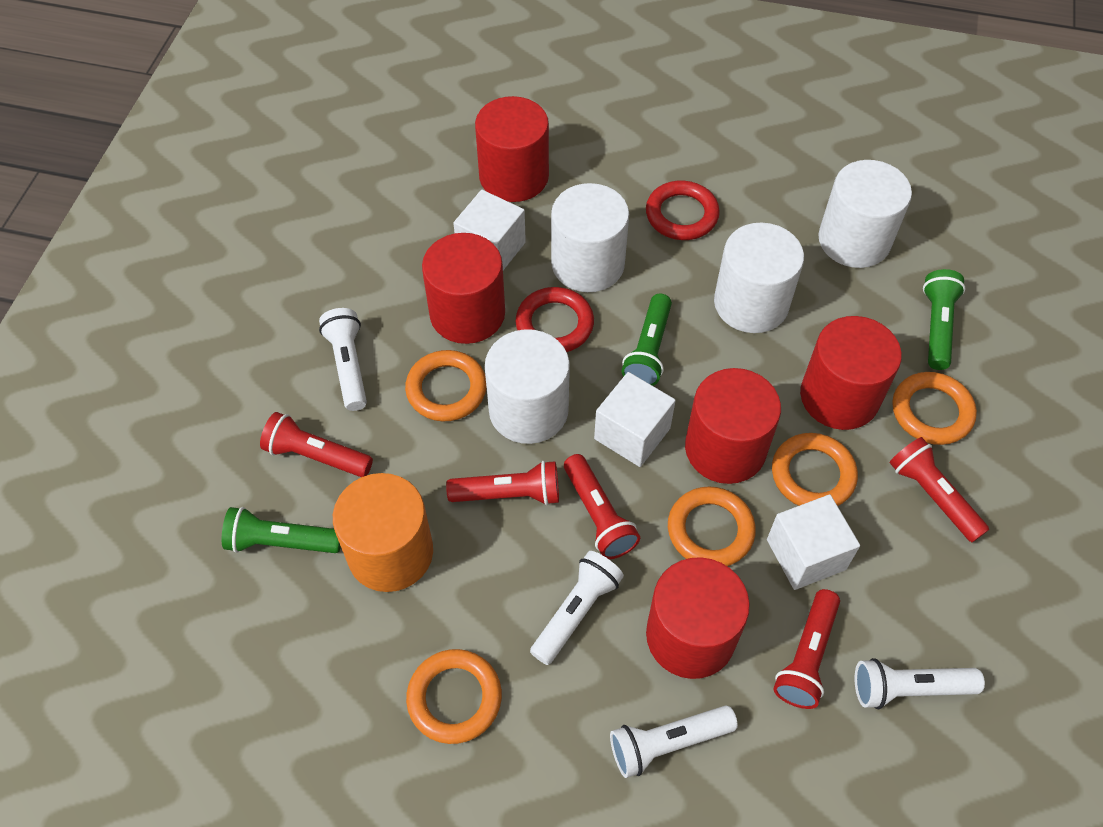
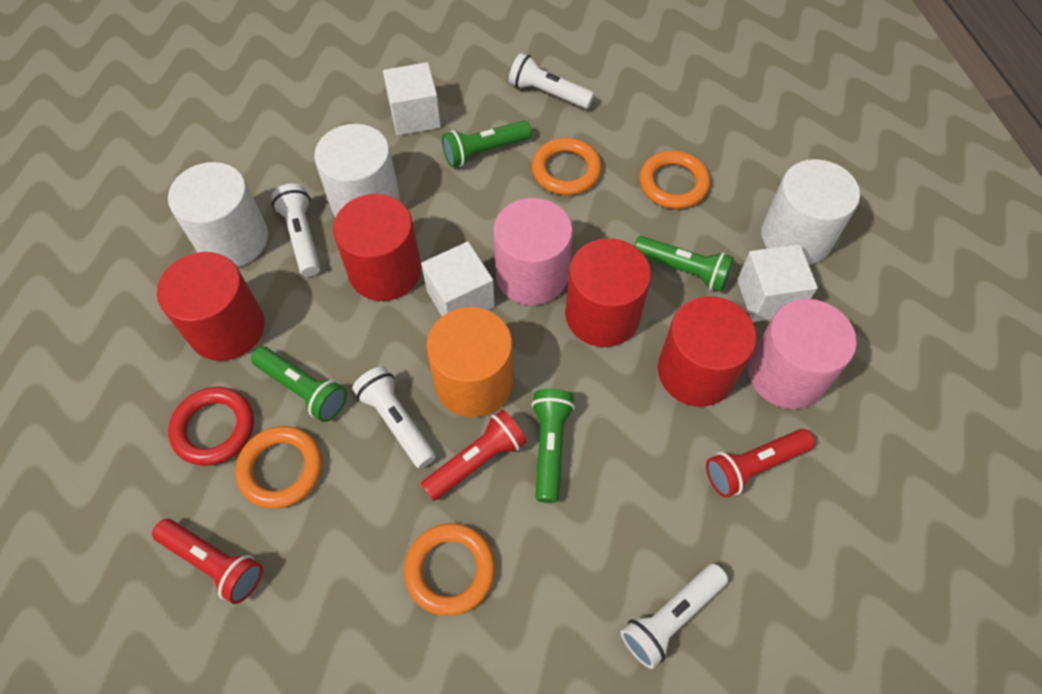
green flashlight: [222,507,341,553] [622,293,672,386] [923,269,966,370] = 3 -> [251,347,347,422] [442,120,532,167] [531,389,575,503] [634,236,734,292] = 4
orange ring: [405,350,487,421] [406,649,502,744] [668,487,756,566] [772,433,858,506] [892,372,977,445] = 5 -> [235,426,322,509] [404,523,495,616] [532,138,602,195] [639,150,710,209] = 4
pink cylinder: none = 0 -> [493,198,573,305] [748,299,857,409] = 2
red cylinder: [422,233,505,344] [475,96,549,202] [646,557,750,679] [685,368,781,484] [800,316,902,430] = 5 -> [157,252,265,361] [333,194,421,301] [565,238,651,347] [658,296,757,406] = 4
red flashlight: [260,412,373,477] [446,461,559,505] [564,454,640,559] [773,589,840,709] [889,437,989,542] = 5 -> [152,519,263,604] [421,409,527,501] [706,429,815,498] = 3
red ring: [516,287,594,352] [646,181,720,240] = 2 -> [168,387,254,466] = 1
white cylinder: [485,329,570,444] [551,183,629,292] [714,223,804,333] [819,160,912,268] = 4 -> [168,162,268,267] [314,124,400,217] [761,159,860,265] = 3

